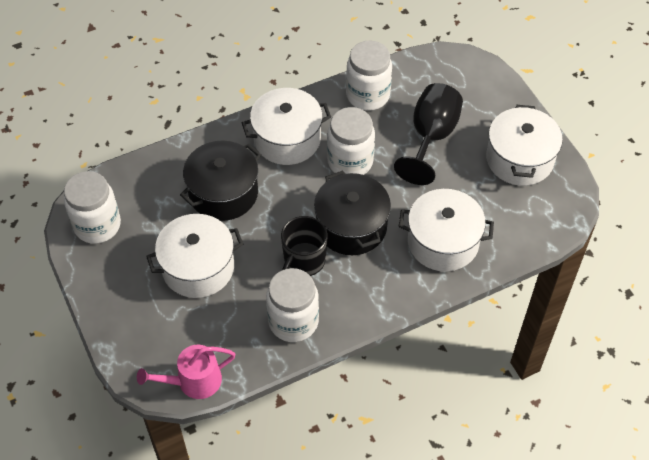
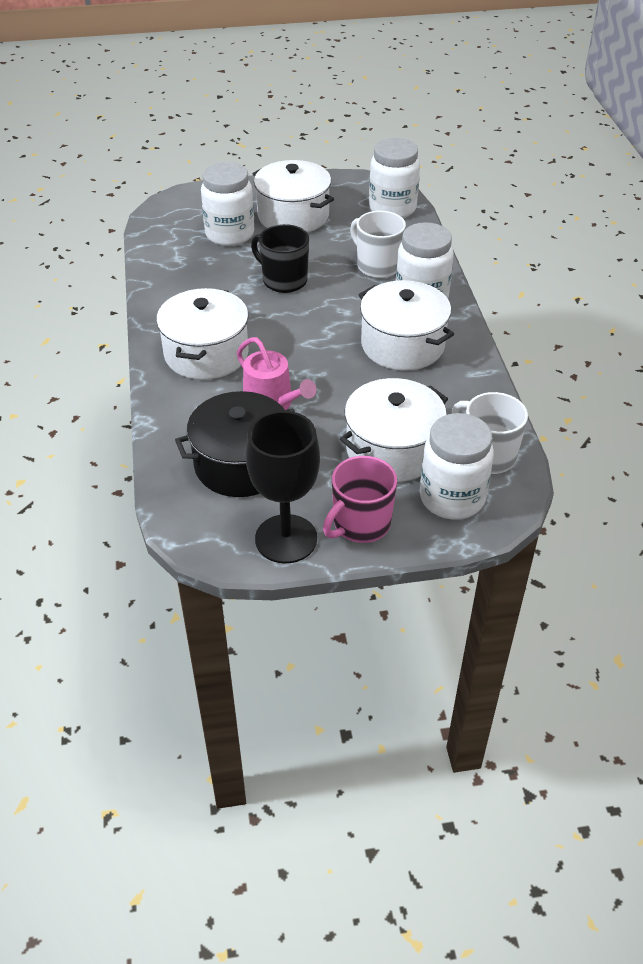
black pot: [180,141,261,221] [314,170,391,255] = 2 -> [175,391,295,497] = 1
pink mug: none = 0 -> [323,456,397,543] = 1
white mug: none = 0 -> [350,211,406,278] [452,392,528,474] = 2

